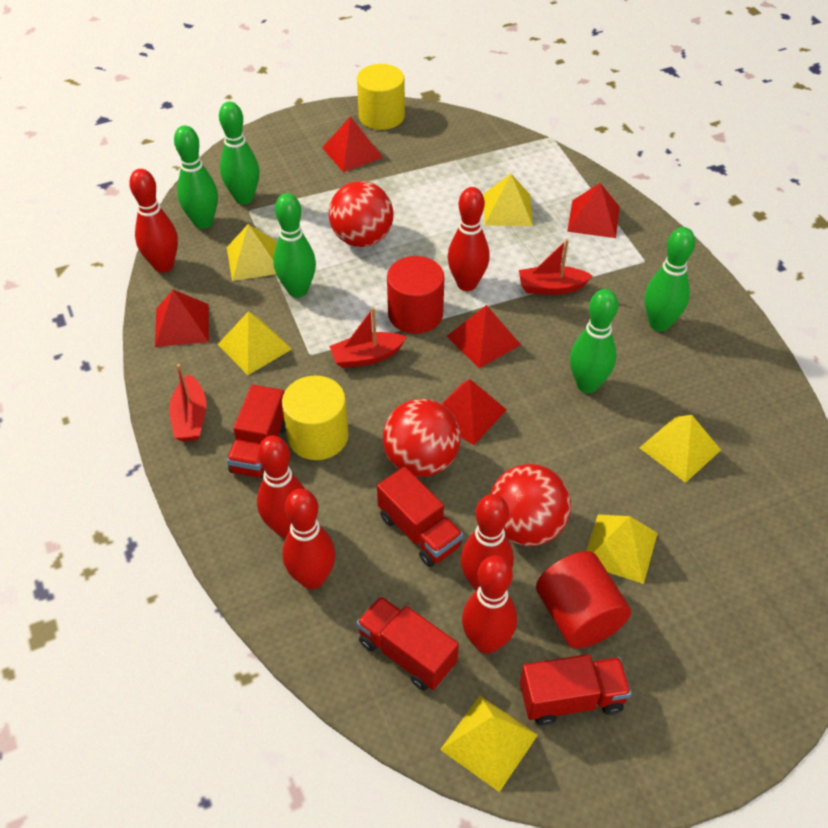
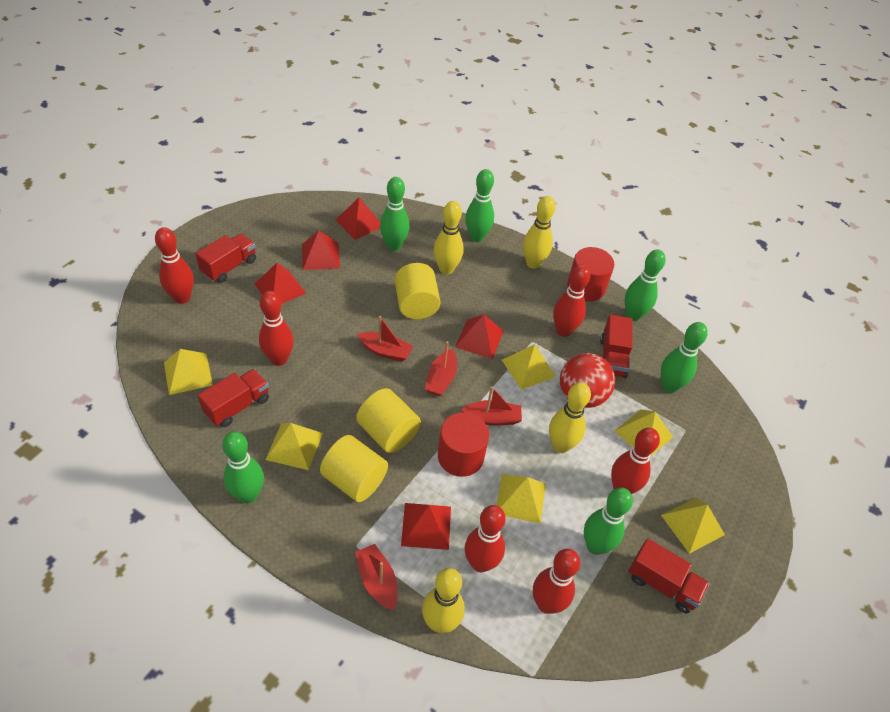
green bowling pin: [174,125,218,229] [219,102,259,205] [273,193,316,298] [570,289,618,393] [644,227,695,331] = 5 -> [222,431,264,503] [380,177,410,251] [465,169,494,242] [584,487,633,555] [625,250,665,321] [661,322,708,393] = 6
red ball: [329,181,394,247] [383,399,461,477] [490,464,571,546] = 3 -> [560,353,615,408] = 1
red boat: [169,364,207,441] [329,307,407,368] [519,239,593,295] = 3 -> [355,544,397,611] [357,316,413,362] [425,341,457,396] [461,386,522,426] = 4
yellow bowling pin: none = 0 -> [422,568,465,633] [434,201,464,274] [523,196,556,269] [549,382,591,453] = 4
yellow cylinder: [282,376,349,460] [357,64,405,130] = 2 -> [320,435,388,502] [356,388,421,453] [395,263,441,319] = 3

